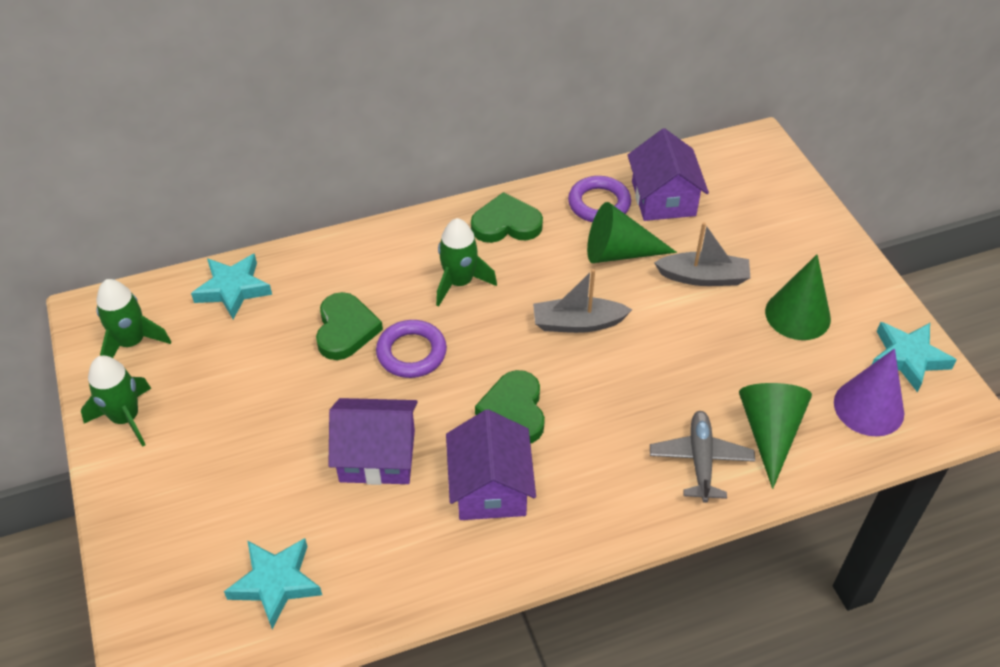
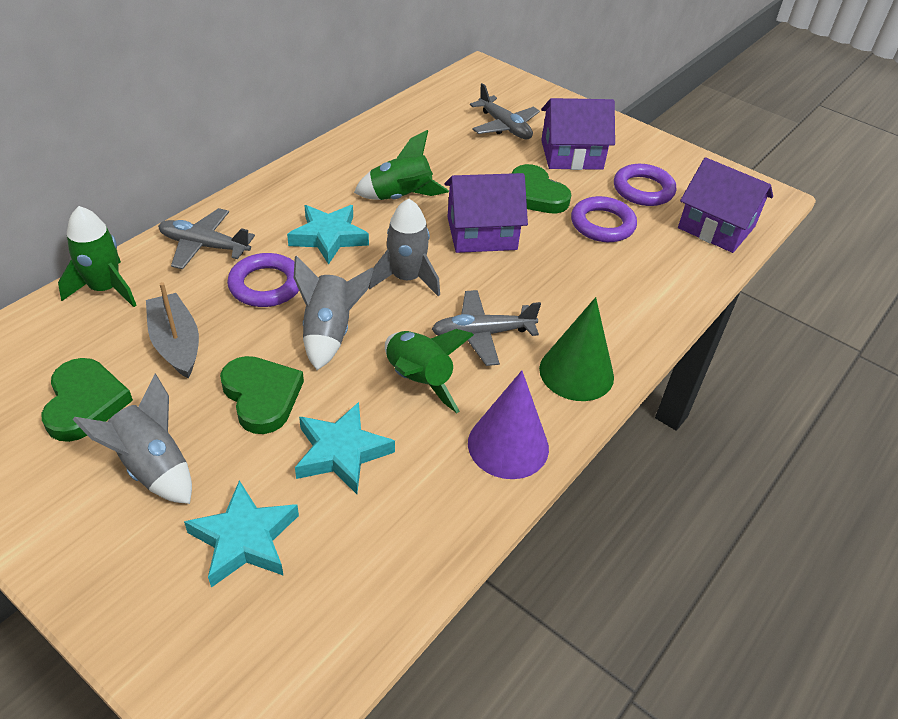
green cone: [587,202,677,263] [739,383,812,489] [765,254,831,340] = 3 -> [539,297,614,401] = 1
grey boat: [533,269,632,333] [654,222,750,286] = 2 -> [146,282,199,379] = 1
grey plane: [650,411,755,503] = 1 -> [158,208,255,269] [431,290,541,366] [470,83,540,139] = 3
grey rocket: none = 0 -> [72,374,192,504] [294,255,374,370] [368,199,440,297] = 3
purple ring: [376,320,447,378] [568,176,631,222] = 2 -> [227,253,299,307] [571,196,637,242] [614,164,676,206] = 3

